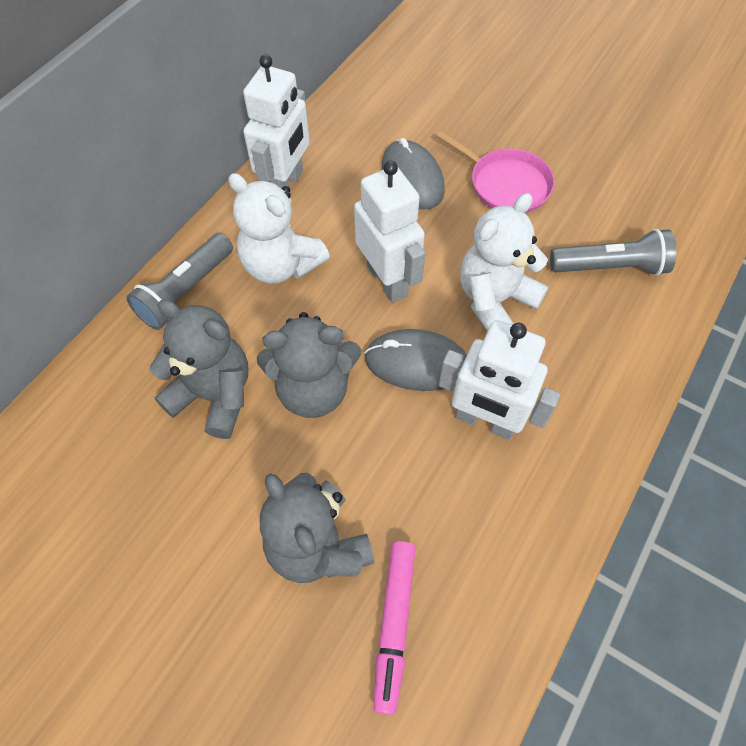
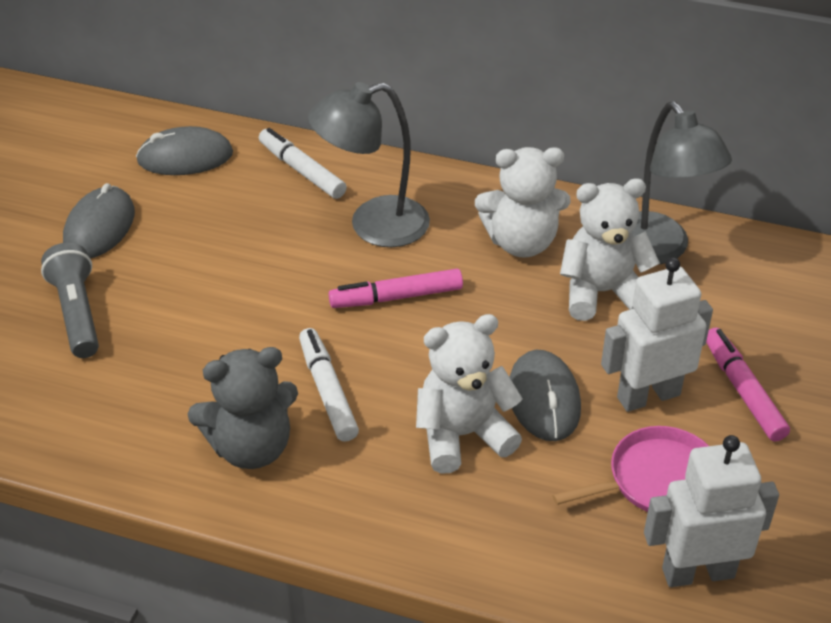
grey flashlight: [126,233,233,330] [550,229,677,276] = 2 -> [41,243,99,358] = 1
grey lamp: none = 0 -> [308,82,430,247] [631,102,732,265] = 2
grey mouse: [365,329,467,391] [382,138,445,210] = 2 -> [63,183,135,258] [136,126,233,175] [510,350,581,441] = 3
grey teddy bear: [150,299,248,439] [257,312,361,418] [260,473,375,583] = 3 -> [188,347,298,469] = 1
pink marker: [373,541,416,715] = 1 -> [329,269,463,308] [706,328,790,442] = 2
white marker: none = 0 -> [259,128,347,199] [299,328,359,442] = 2
white robot: [243,54,310,189] [354,161,425,303] [439,320,560,440] = 3 -> [601,257,713,412] [644,435,779,587] = 2
white teddy bear: [228,173,330,284] [460,193,549,332] = 2 -> [416,314,523,474] [475,147,570,258] [560,179,660,321] = 3

